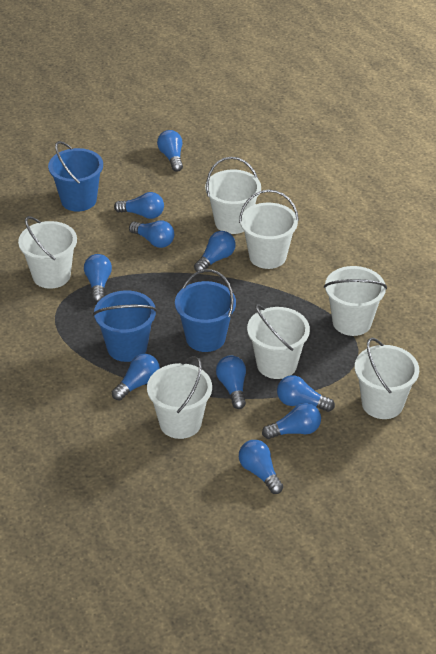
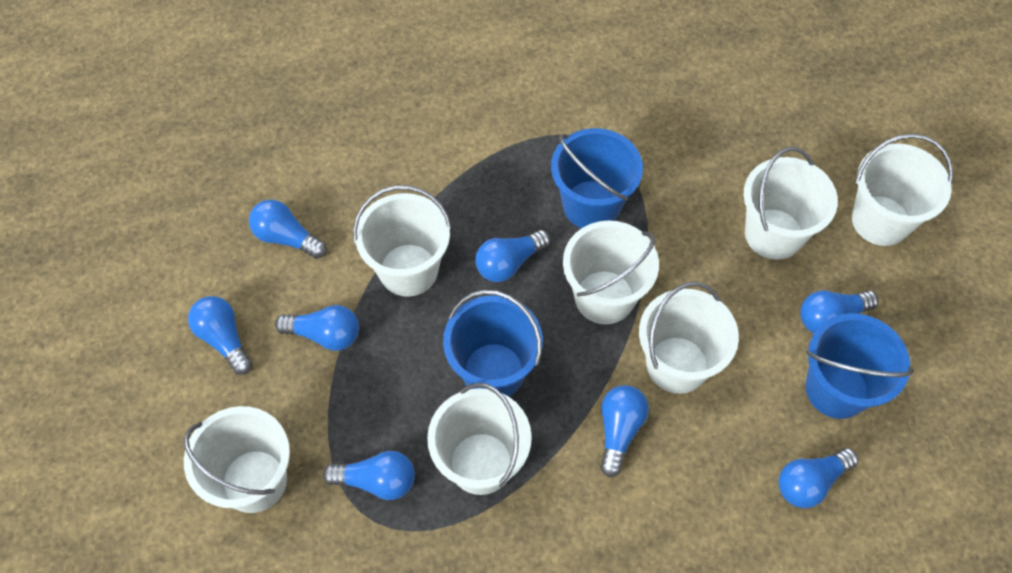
blue light bulb: [84,254,112,302] [112,354,160,401] [114,192,164,219] [129,220,174,248] [157,130,183,172] [194,231,236,272] [216,355,246,409] [239,440,283,494] [262,403,321,439] [277,375,335,412] = 10 -> [188,296,252,375] [249,200,327,259] [275,305,359,351] [323,451,415,500] [475,230,550,282] [600,385,649,477] [778,448,858,508] [800,290,879,333] = 8

